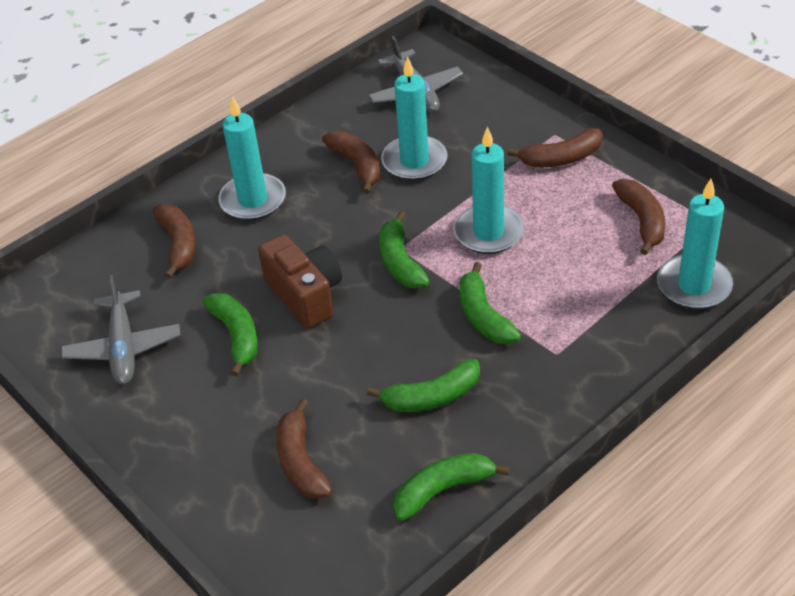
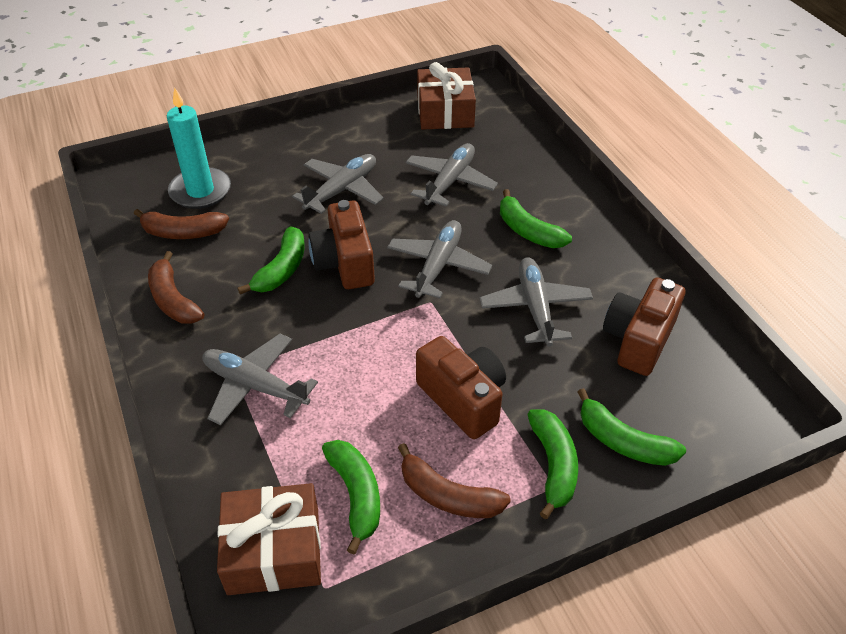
brown banana: [153,204,196,279] [276,399,332,499] [322,131,381,194] [507,128,603,167] [612,179,665,255] = 5 -> [134,209,229,239] [148,251,204,324] [398,443,511,518] = 3
brown camera: [258,234,342,328] = 1 -> [308,200,375,289] [416,336,506,439] [603,278,685,376] = 3
brown gift: none = 0 -> [217,483,321,595] [417,62,476,130] = 2
grey plane: [61,275,181,385] [368,36,463,113] = 2 -> [202,334,318,426] [292,154,384,214] [387,220,492,298] [406,143,498,207] [480,257,593,347] = 5
turquoise candle: [218,97,286,220] [381,57,448,181] [453,127,524,254] [657,179,733,309] = 4 -> [167,87,231,209] = 1

